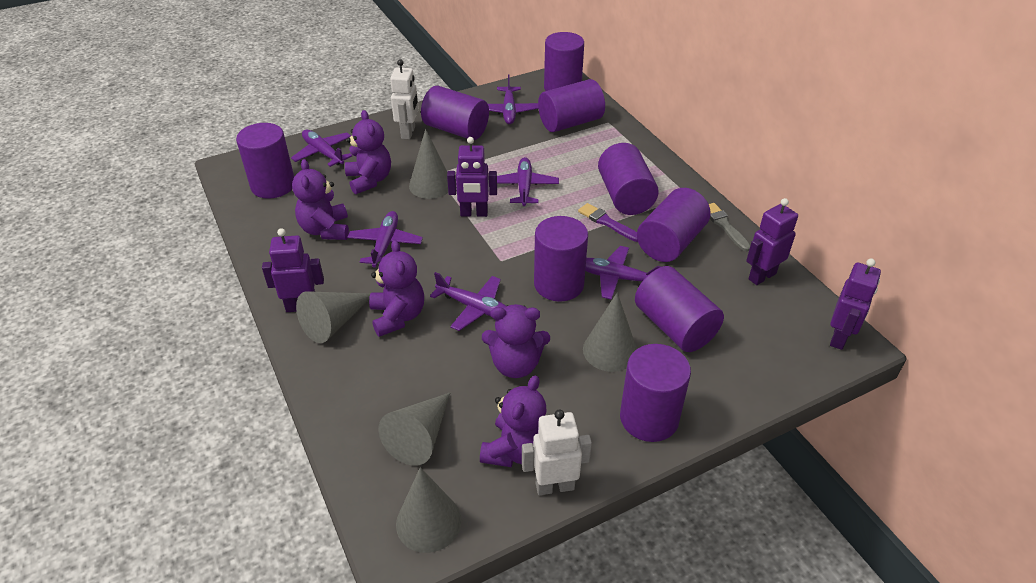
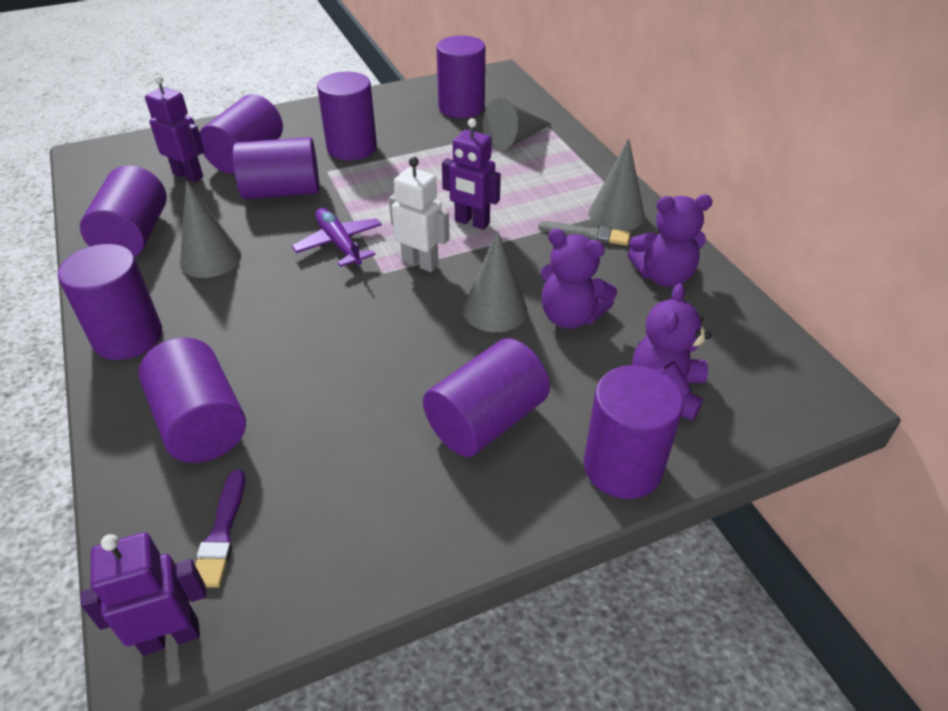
grey cone: [296,291,370,343] [379,393,450,466] [396,467,462,553] [409,129,448,199] [583,292,637,372] = 5 -> [180,180,241,278] [463,230,527,332] [483,98,551,151] [589,138,645,231] = 4
purple plane: [291,130,353,167] [347,211,423,268] [430,272,506,331] [488,75,538,124] [497,157,559,206] [585,246,662,300] = 6 -> [292,208,382,267] = 1
purple robot: [262,228,324,312] [447,137,497,217] [746,198,798,285] [830,259,881,350] = 4 -> [80,532,207,656] [145,76,204,182] [442,118,501,230] = 3
purple teddy bear: [292,159,349,240] [345,110,391,194] [369,240,424,337] [480,376,547,467] [482,304,550,378] = 5 -> [540,229,617,329] [628,195,713,287] [632,283,711,421] = 3
white robot: [390,59,419,140] [522,409,592,495] = 2 -> [389,157,450,272] = 1

